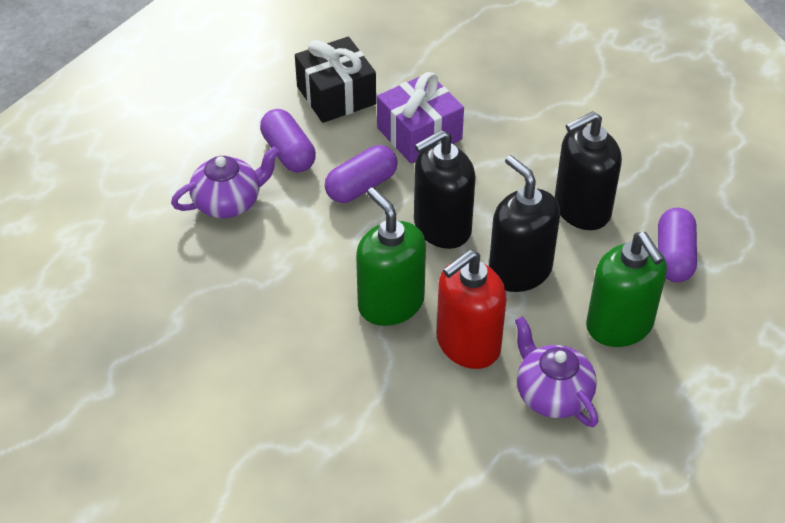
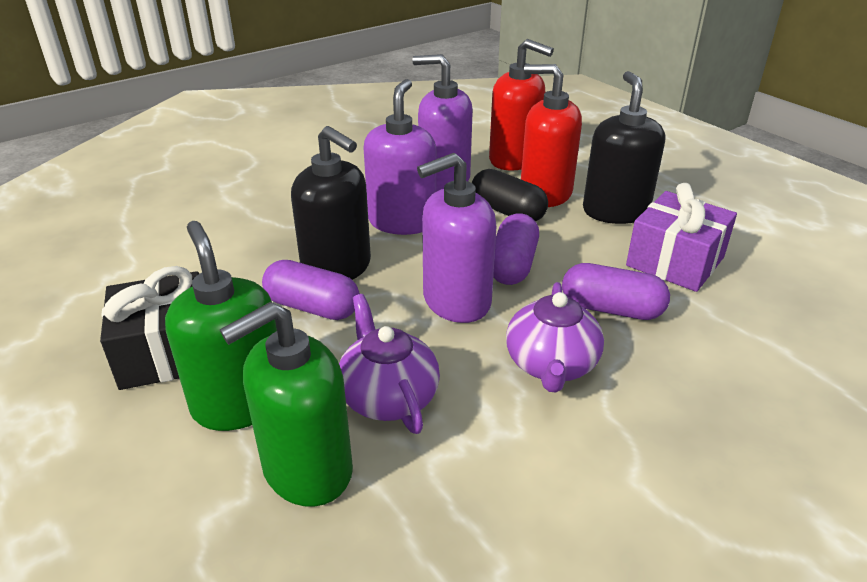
black capsule: none = 0 -> [472,169,548,222] = 1
black soap dispenser: [414,130,476,249] [489,155,560,292] [554,111,622,230] = 3 -> [291,126,371,280] [583,71,665,224] = 2
purple soap dispenser: none = 0 -> [363,79,436,235] [412,54,473,192] [417,153,496,323] = 3
red soap dispenser: [437,250,507,369] = 1 -> [489,39,554,171] [521,64,582,207] = 2

